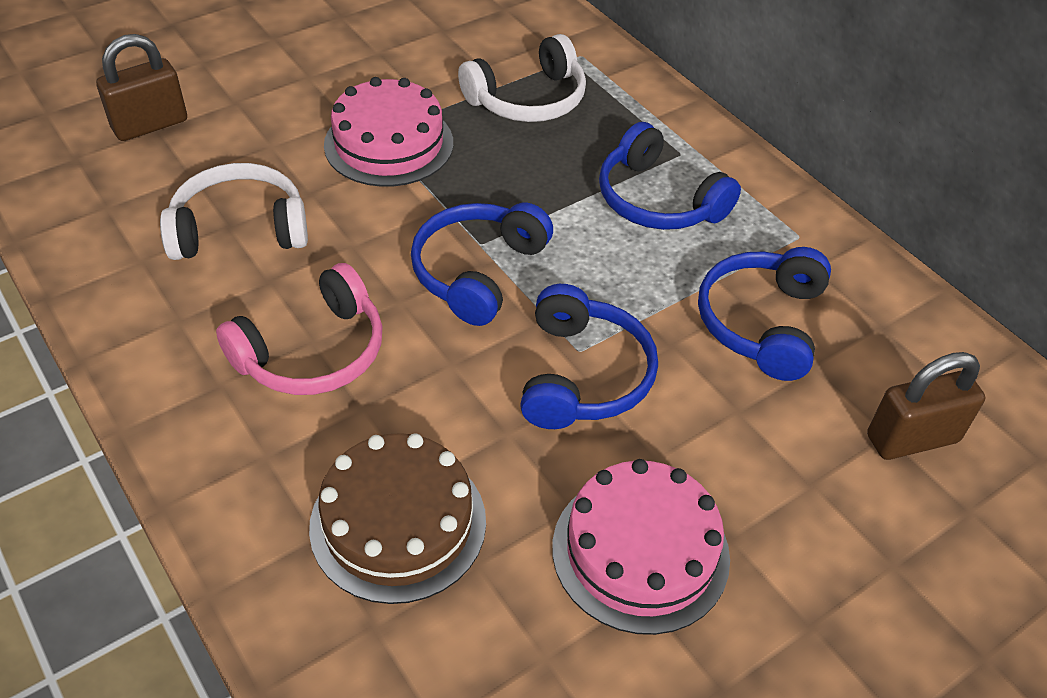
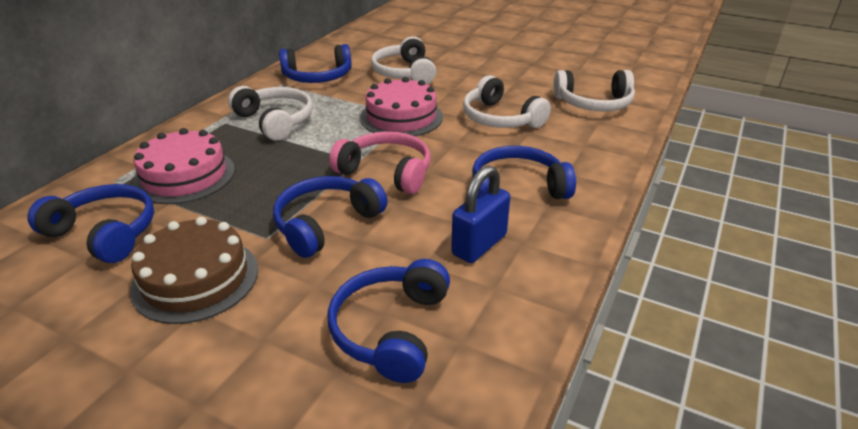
blue headphones: [411,203,553,326] [520,284,658,429] [599,122,741,230] [698,247,831,381] = 4 -> [27,184,154,263] [273,176,388,258] [279,44,352,83] [328,259,450,383] [472,146,576,199] = 5
blue padlock: none = 0 -> [451,165,510,263] = 1
brown padlock: [96,34,187,141] [867,352,985,460] = 2 -> none = 0
white headphones: [160,163,308,260] [458,34,586,122] = 2 -> [228,86,313,141] [371,36,436,84] [463,75,551,128] [553,70,635,111] = 4

